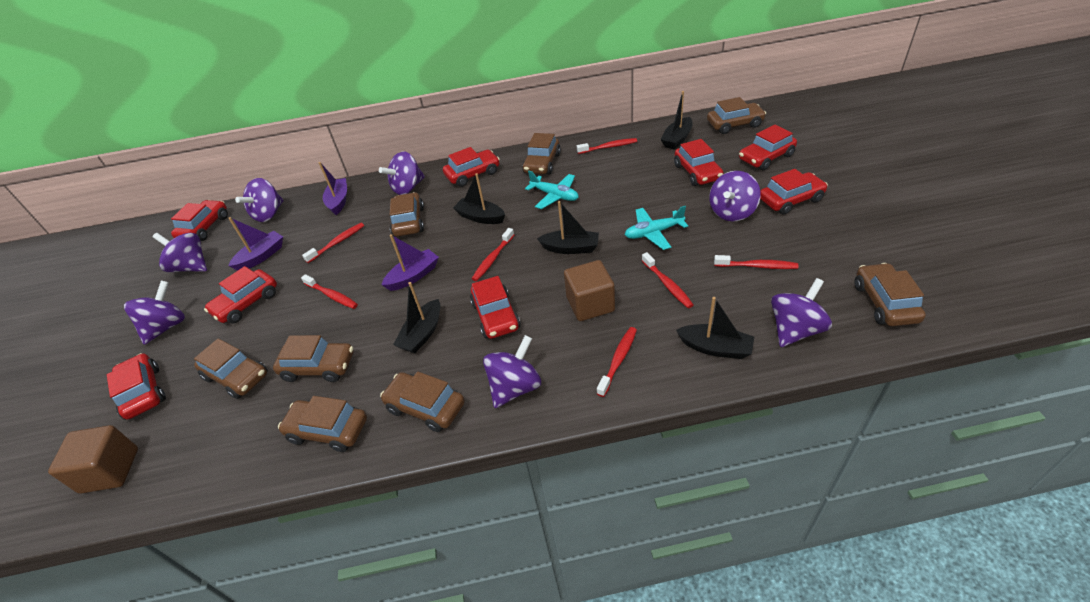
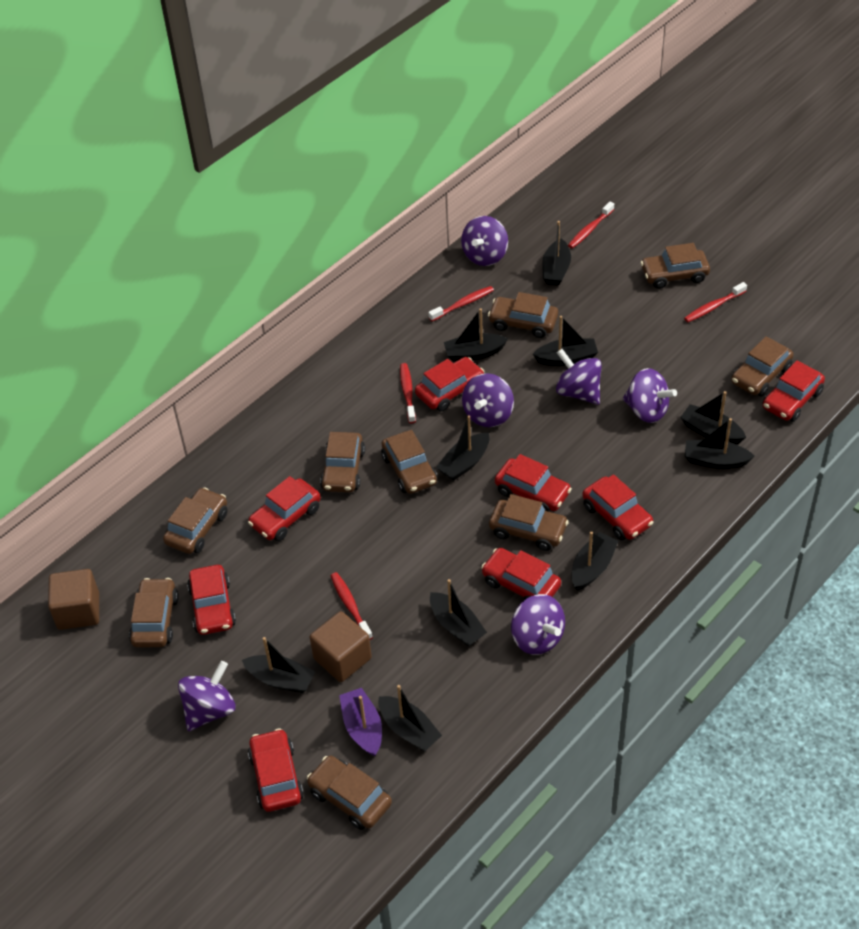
black boat: [393,282,440,353] [453,173,505,224] [537,201,599,254] [661,91,693,149] [676,297,754,359] = 5 -> [242,637,315,693] [379,685,442,751] [430,579,487,647] [436,415,490,481] [444,308,508,362] [533,316,598,366] [542,221,571,285] [571,531,618,590] [680,391,746,444] [685,418,755,469] = 10
brown car: [194,338,268,399] [273,335,353,382] [278,396,367,452] [380,371,465,432] [390,192,424,237] [522,133,561,175] [707,97,766,134] [855,263,926,326] = 8 -> [129,578,179,647] [163,487,228,554] [307,756,392,830] [320,432,365,492] [381,430,437,494] [488,292,558,338] [489,494,569,551] [640,243,710,289] [731,336,793,396] = 9
purple boat: [228,217,283,271] [319,162,347,215] [381,234,439,291] = 3 -> [339,688,382,756] = 1
purple spinning top: [124,281,185,345] [153,233,207,272] [235,178,283,222] [379,152,425,195] [483,335,541,408] [709,171,761,221] [771,278,832,347] = 7 -> [178,661,236,731] [461,216,508,266] [462,373,514,427] [511,594,565,655] [556,349,602,405] [623,368,677,423] = 6
red toothbrush: [301,274,358,309] [302,223,364,263] [472,228,514,281] [577,138,637,154] [597,327,637,397] [642,252,693,308] [714,255,799,269] = 7 -> [330,572,373,640] [400,363,416,424] [428,286,494,321] [568,202,614,248] [684,282,747,322] = 5
turquoise plane: [525,171,578,209] [625,206,688,250] = 2 -> none = 0

